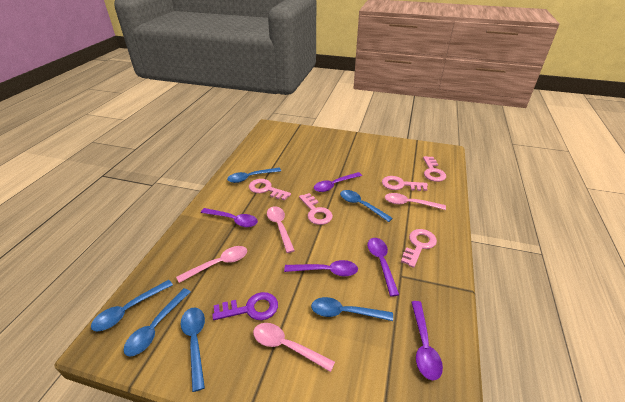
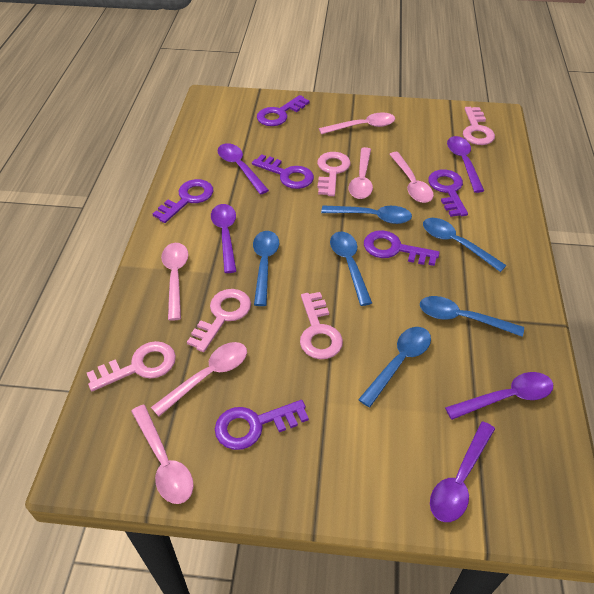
pink spoon: [176,246,247,283] [253,323,335,372] [267,206,295,253] [385,193,446,210] = 4 -> [131,405,194,504] [151,342,247,416] [161,243,189,321] [319,112,395,134] [349,147,373,199] [389,152,434,203] = 6
purple key: [212,292,278,320] = 1 -> [153,179,213,223] [215,400,309,450] [252,154,314,189] [257,95,310,126] [364,230,440,266] [428,170,468,217] = 6

